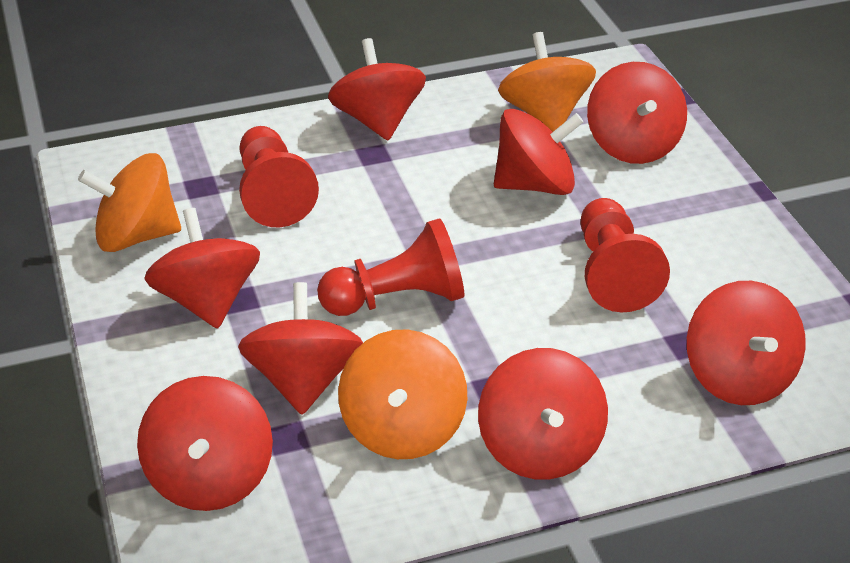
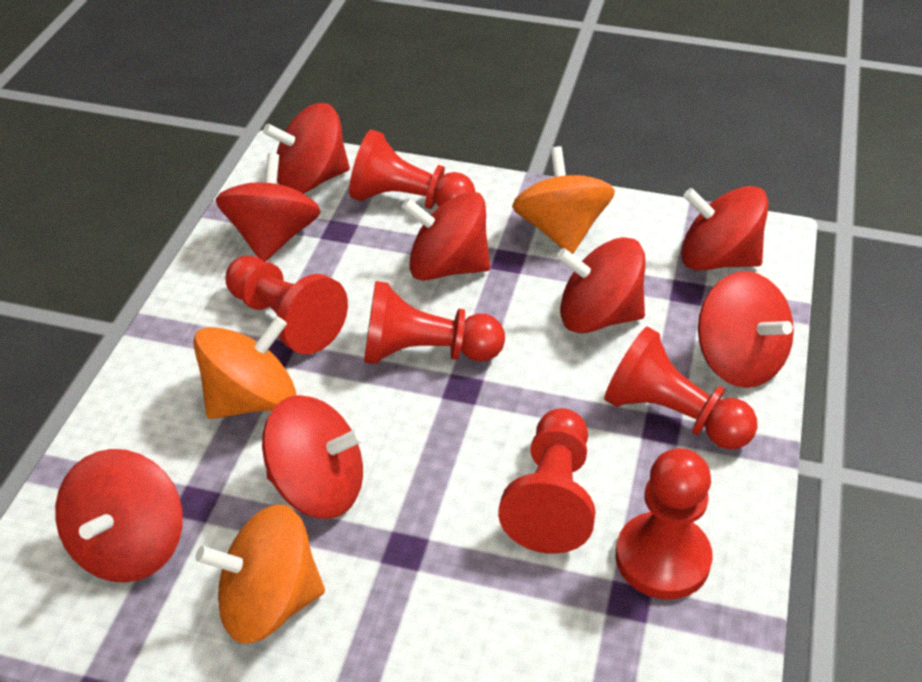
red pawn: [239,126,319,227] [317,218,464,316] [581,198,670,312] = 3 -> [226,255,348,354] [349,130,475,209] [364,281,505,364] [498,408,596,554] [604,326,757,450] [616,448,713,600] = 6

